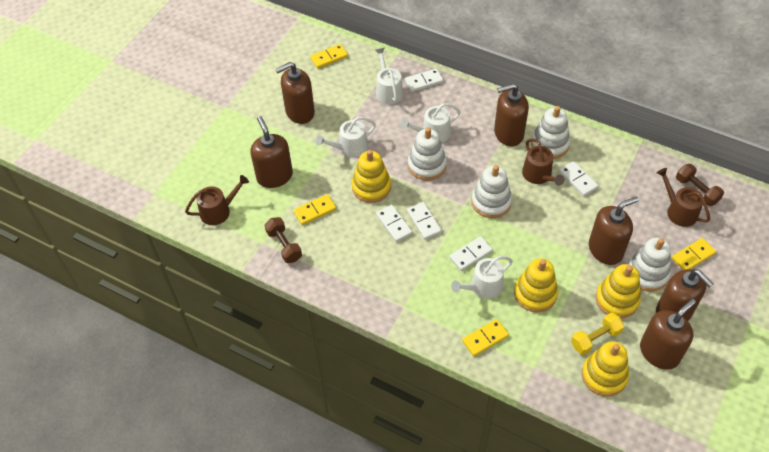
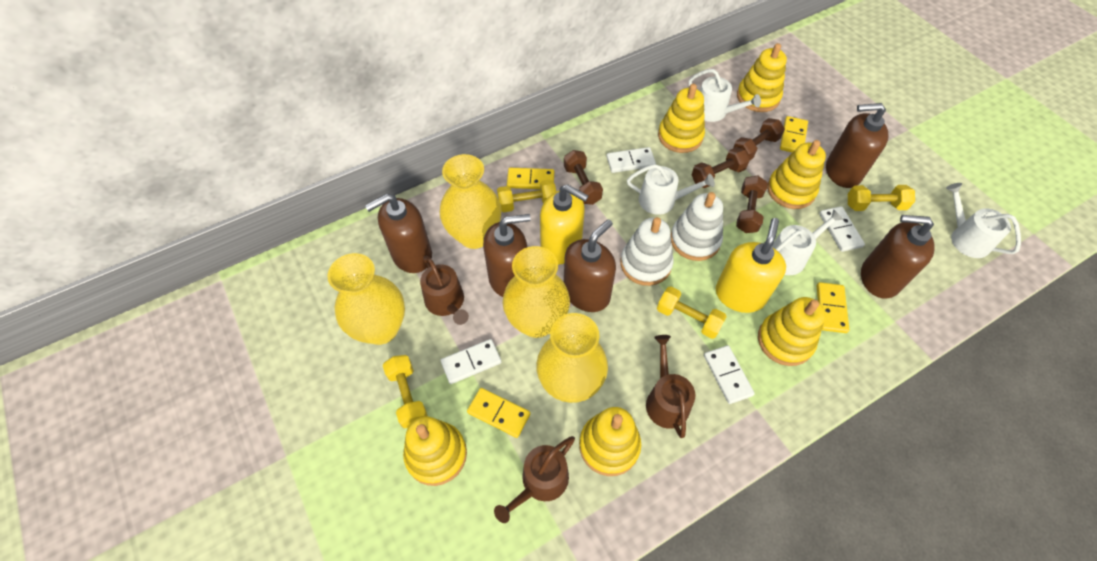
brown dumbbell: [264,217,302,263] [676,164,724,206] = 2 -> [564,150,603,205] [692,147,750,188] [733,118,785,160] [736,176,768,233] = 4
brown soap dispenser: [250,116,293,188] [275,62,315,124] [494,83,529,147] [589,196,639,265] [640,299,696,370] [656,269,713,321] = 6 -> [365,194,432,273] [483,214,531,297] [564,219,616,312] [826,103,888,188] [861,215,934,299] = 5
white domino: [376,205,413,242] [405,68,443,92] [407,202,442,240] [449,236,493,271] [559,161,598,196] = 5 -> [440,339,501,384] [606,147,656,173] [704,345,755,404] [819,206,865,252] = 4
white stacking toy: [408,127,447,180] [471,165,512,218] [531,106,570,159] [628,238,671,292] = 4 -> [620,217,674,286] [671,192,723,261] = 2
yellow dumbbell: [571,312,624,355] = 1 -> [383,355,428,429] [497,180,556,212] [657,286,727,339] [848,185,915,211] = 4
yellow soap dispenser: none = 0 -> [540,184,589,265] [716,218,786,313] = 2
yellow stacking toy: [352,150,391,203] [514,258,558,312] [582,341,629,397] [596,264,641,318] = 4 -> [403,416,467,486] [579,407,641,476] [658,84,705,153] [737,43,787,112] [758,297,825,366] [767,140,826,209] = 6
yellow vase: none = 0 -> [327,253,405,345] [440,154,502,249] [503,246,570,338] [536,313,608,403] = 4

